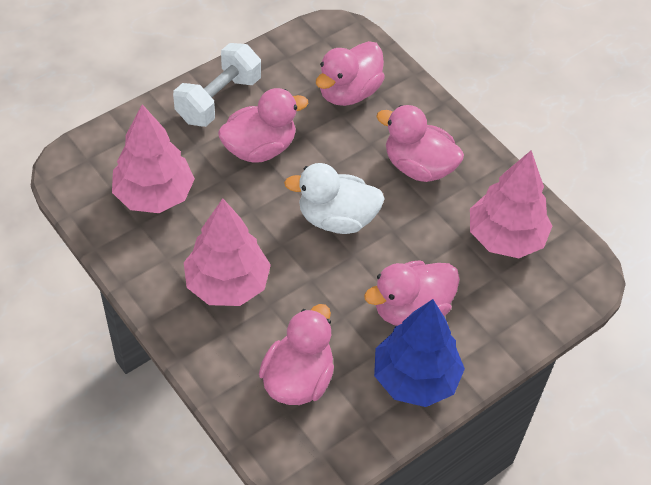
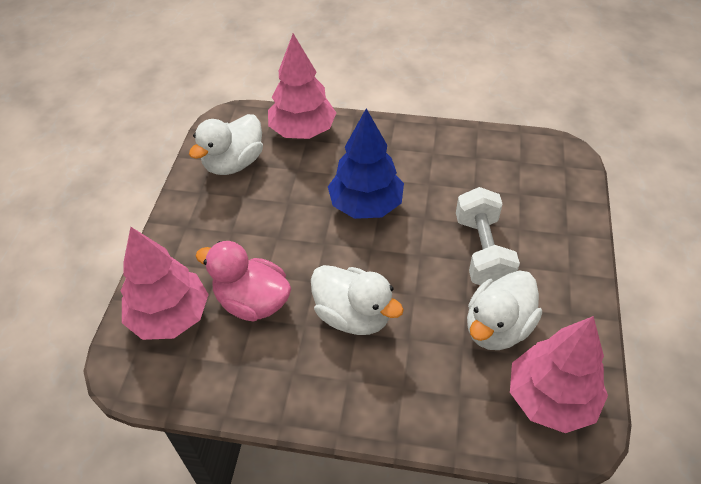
pink duck: [218,88,308,163] [259,304,334,405] [316,41,385,106] [364,260,460,326] [376,105,464,182] = 5 -> [196,241,291,322] = 1
white duck: [284,163,385,234] = 1 -> [189,114,263,175] [311,265,404,335] [467,270,542,350] = 3

